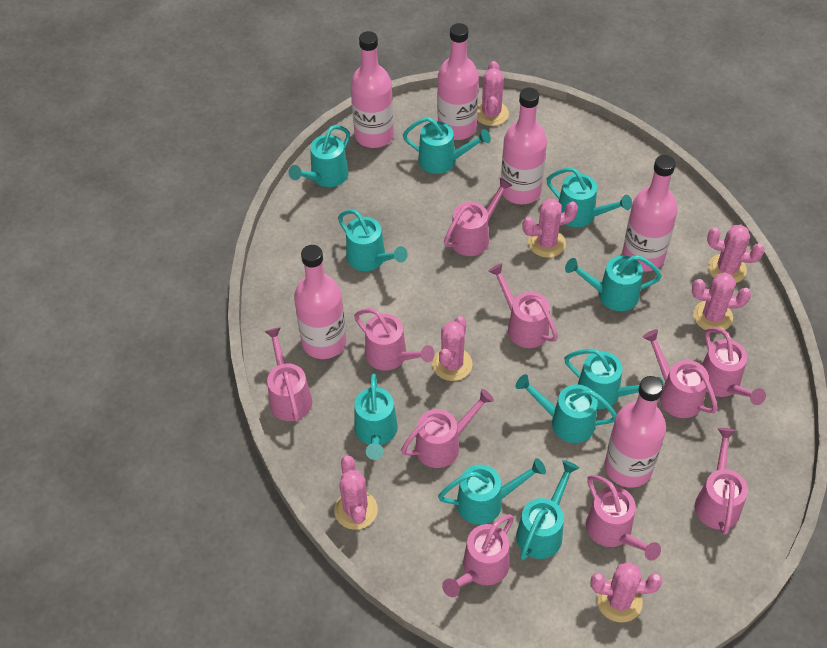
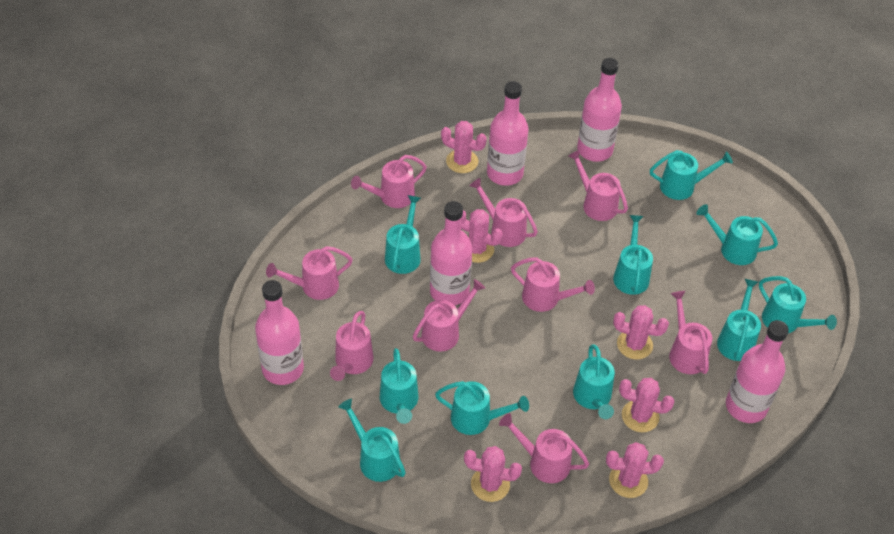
pink bottle: [294,245,346,359] [351,31,394,148] [437,23,479,140] [501,88,547,204] [605,376,666,488] [622,155,678,272] = 6 -> [255,280,304,385] [430,201,472,305] [487,81,529,186] [577,58,622,162] [726,320,789,423] = 5
pink cactus: [334,455,378,530] [432,316,473,381] [477,61,509,126] [522,198,578,258] [591,562,662,623] [692,272,751,330] [707,225,765,283] = 7 -> [441,121,487,173] [461,209,503,263] [464,446,522,502] [606,442,664,498] [613,305,669,360] [619,378,674,432] = 6
pink watering can: [264,327,312,422] [354,308,435,371] [401,389,494,468] [442,514,514,597] [444,178,513,256] [488,263,558,348] [586,475,661,561] [643,329,718,418] [695,428,748,535] [702,327,766,405] = 10 -> [266,246,353,300] [330,311,374,381] [351,155,427,208] [413,279,485,352] [469,178,538,247] [499,413,589,483] [511,257,595,312] [568,150,628,221] [669,291,712,374] = 9

